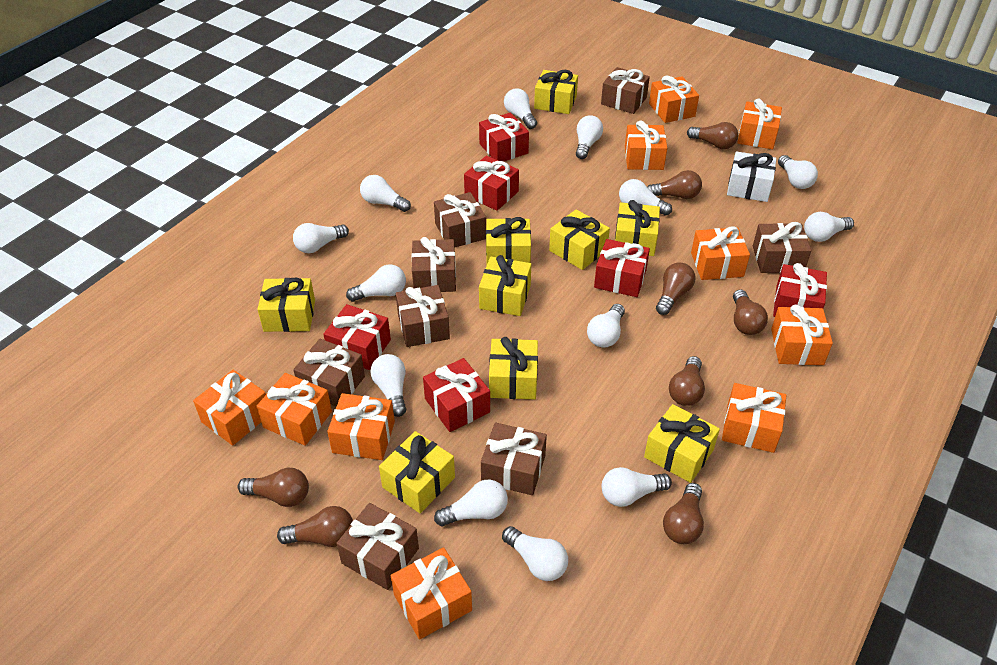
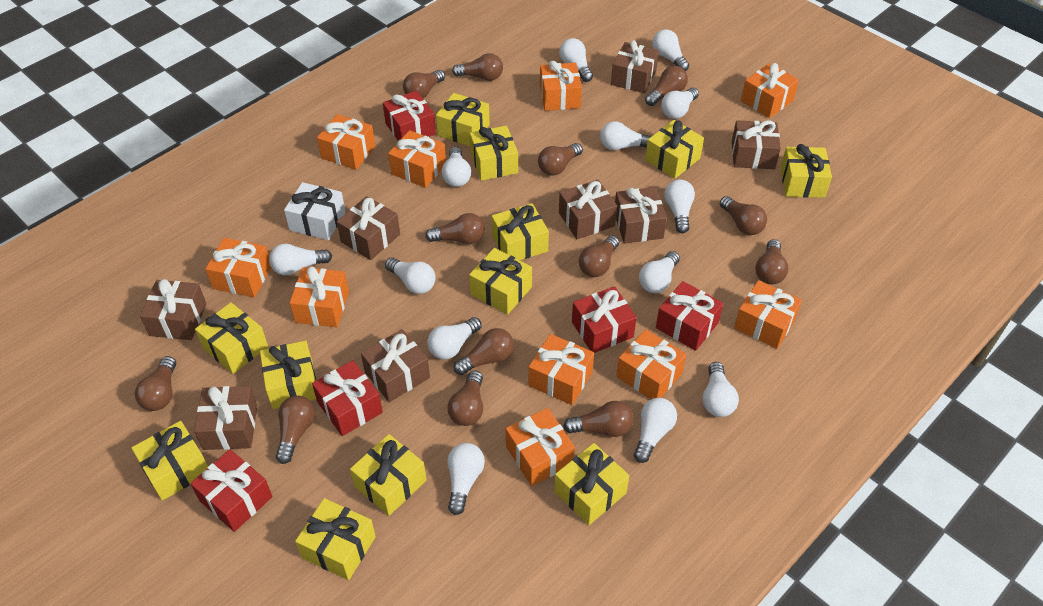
brown light bulb: [238,468,309,507] [277,506,353,547] [647,170,702,199] [656,262,695,315] [663,483,704,544] [669,356,705,406] [687,122,738,149] [733,289,768,335] = 8 -> [135,356,176,411] [276,396,315,464] [403,70,445,98] [425,213,485,244] [447,371,483,426] [452,53,503,81] [453,328,514,375] [538,143,583,175] [563,401,633,437] [579,235,619,277] [645,66,688,106] [720,196,767,235] [755,239,789,285] = 13
red gift: [323,304,391,370] [423,358,490,432] [464,156,519,211] [479,113,529,162] [594,239,650,297] [773,263,827,317] = 6 -> [190,449,273,532] [312,360,383,436] [383,91,436,141] [572,286,637,353] [656,281,723,351] = 5
yellow gift: [257,278,315,332] [379,431,455,513] [479,255,531,316] [486,217,531,264] [489,337,538,400] [534,70,578,114] [549,209,610,270] [615,200,660,256] [644,404,720,483] = 9 -> [132,421,208,501] [195,302,268,374] [260,340,316,409] [295,498,376,580] [350,434,426,516] [436,93,490,146] [469,248,532,314] [470,126,518,181] [492,203,549,260] [554,443,629,525] [645,120,704,179] [780,144,832,198] = 12

